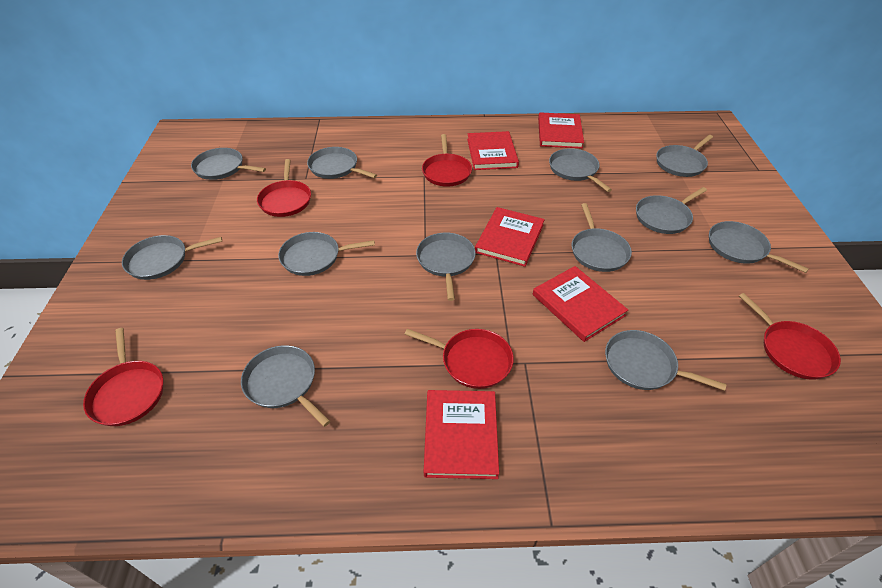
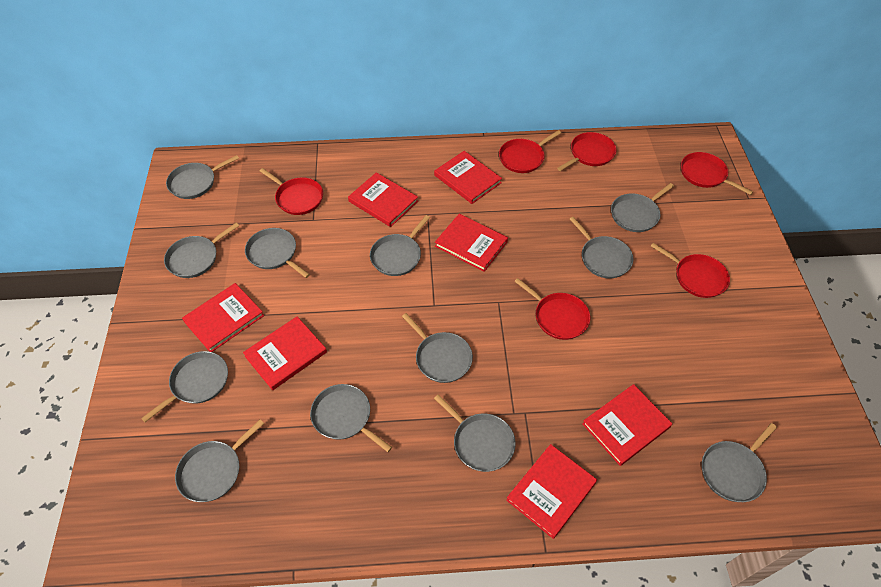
red book: [424,390,499,479] [467,131,519,170] [475,207,545,267] [533,266,628,342] [538,112,584,149] = 5 -> [182,283,264,352] [243,317,327,390] [348,172,418,227] [434,151,502,204] [435,214,508,272] [506,444,597,539] [582,384,672,466] = 7
red pan: [83,328,163,426] [257,159,311,217] [405,329,514,389] [422,134,472,187] [739,293,841,380] = 5 -> [260,168,323,215] [499,130,561,173] [514,278,590,340] [557,132,617,171] [651,243,730,298] [681,152,753,195] = 6

